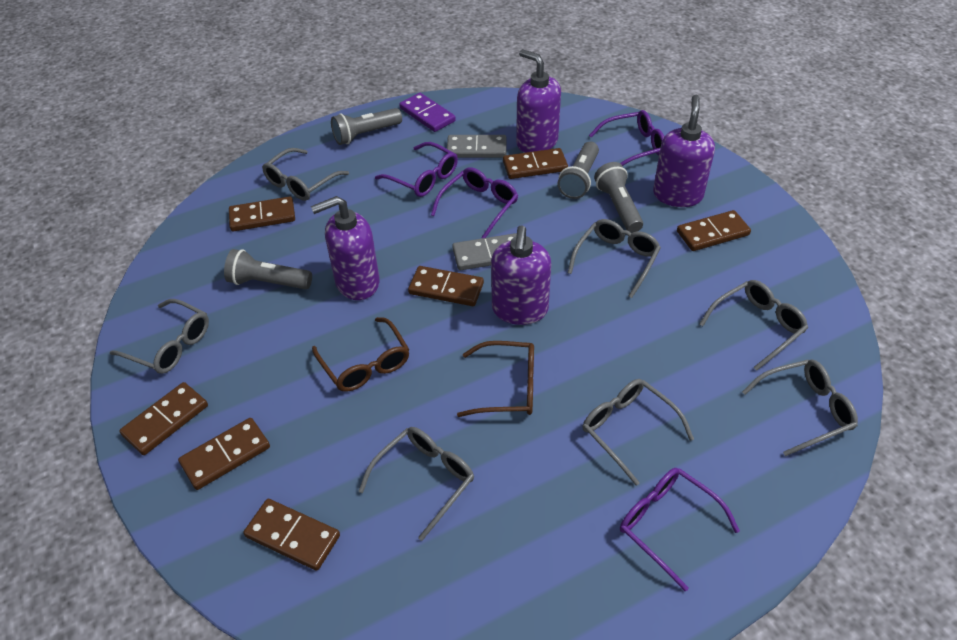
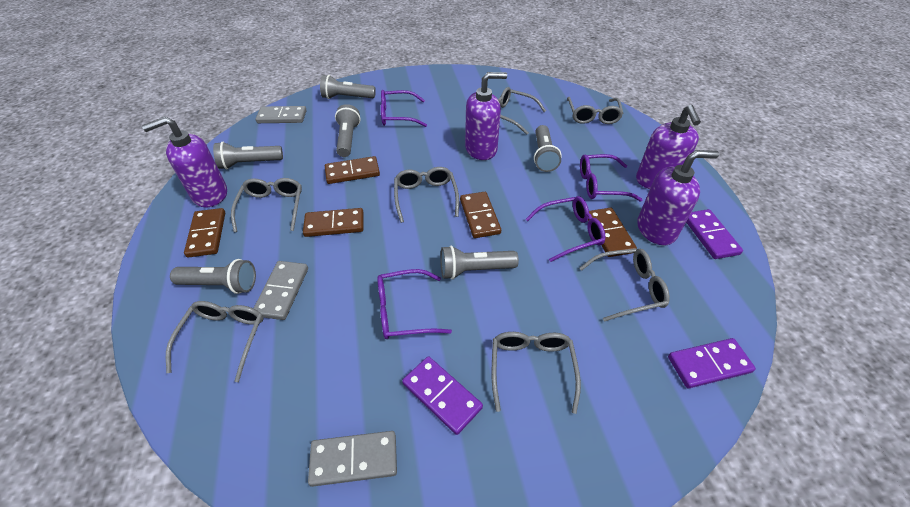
brown domino: [119,382,208,455] [178,418,270,490] [229,196,295,231] [243,499,340,571] [408,266,484,306] [503,148,568,179] [677,210,751,251] = 7 -> [184,208,225,258] [303,208,363,237] [325,156,380,184] [460,192,501,238] [588,208,637,257] = 5
brown glasses: [312,317,410,392] [457,341,534,417] = 2 -> none = 0
grey domino: [447,135,506,158] [452,233,517,270] = 2 -> [253,261,308,320] [255,106,307,123] [308,431,397,487] = 3
grey flashlight: [224,249,312,289] [331,108,402,145] [558,141,599,199] [594,162,643,233] = 4 -> [170,259,256,294] [213,142,283,169] [320,75,376,99] [335,104,360,157] [440,246,519,280] [534,125,562,172] = 6
purple domino: [399,93,456,132] = 1 -> [402,356,483,435] [668,338,756,388] [686,209,743,259] = 3

